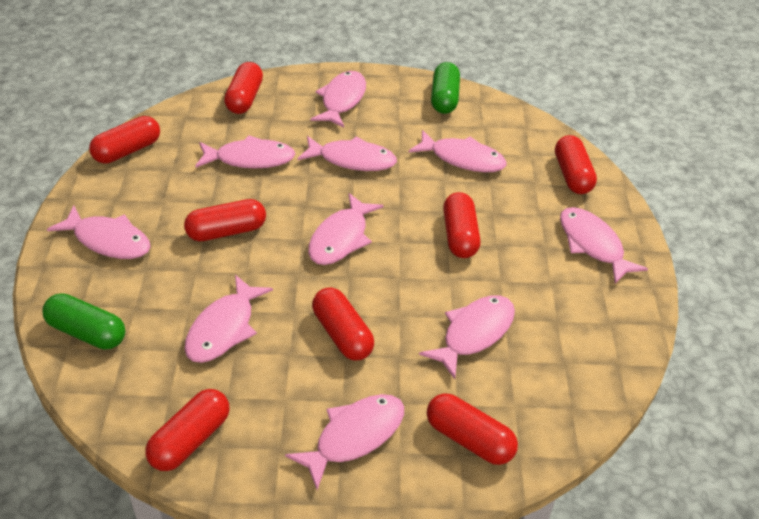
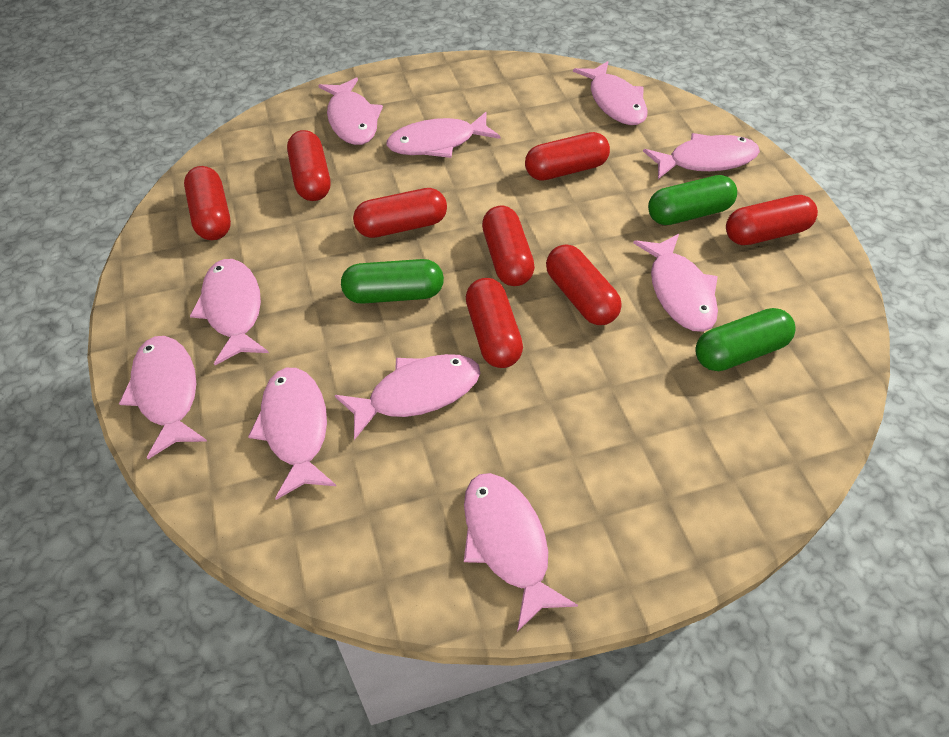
green capsule: [42,293,125,350] [431,62,460,114] = 2 -> [341,259,444,304] [648,175,737,225] [695,308,795,371] = 3

